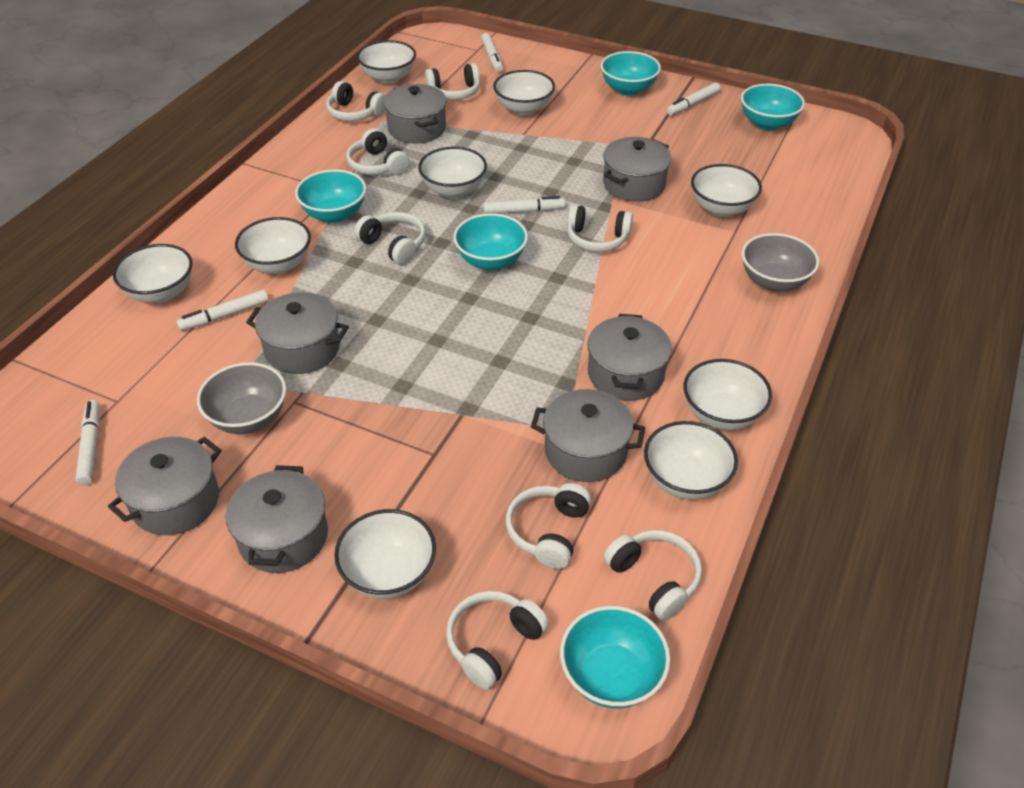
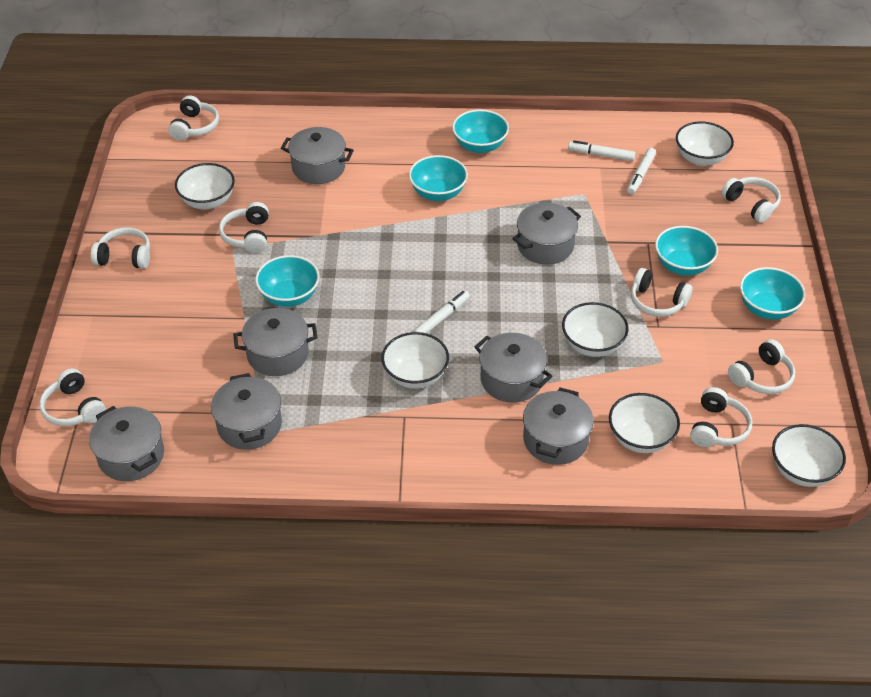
grey bowl: [197,362,286,434] [742,233,819,291] = 2 -> none = 0
white bowl: [113,244,192,303] [235,217,311,274] [334,509,436,599] [357,40,416,84] [418,147,487,198] [493,70,555,116] [644,421,738,500] [684,359,772,430] [691,164,762,217] = 9 -> [175,163,235,209] [381,332,449,389] [562,302,629,357] [609,393,680,453] [676,122,734,166] [772,424,846,487] = 6
white marker: [76,400,100,485] [177,290,269,331] [481,33,503,72] [483,196,565,214] [667,82,720,116] = 5 -> [413,291,470,333] [568,140,635,161] [627,148,656,194] = 3

